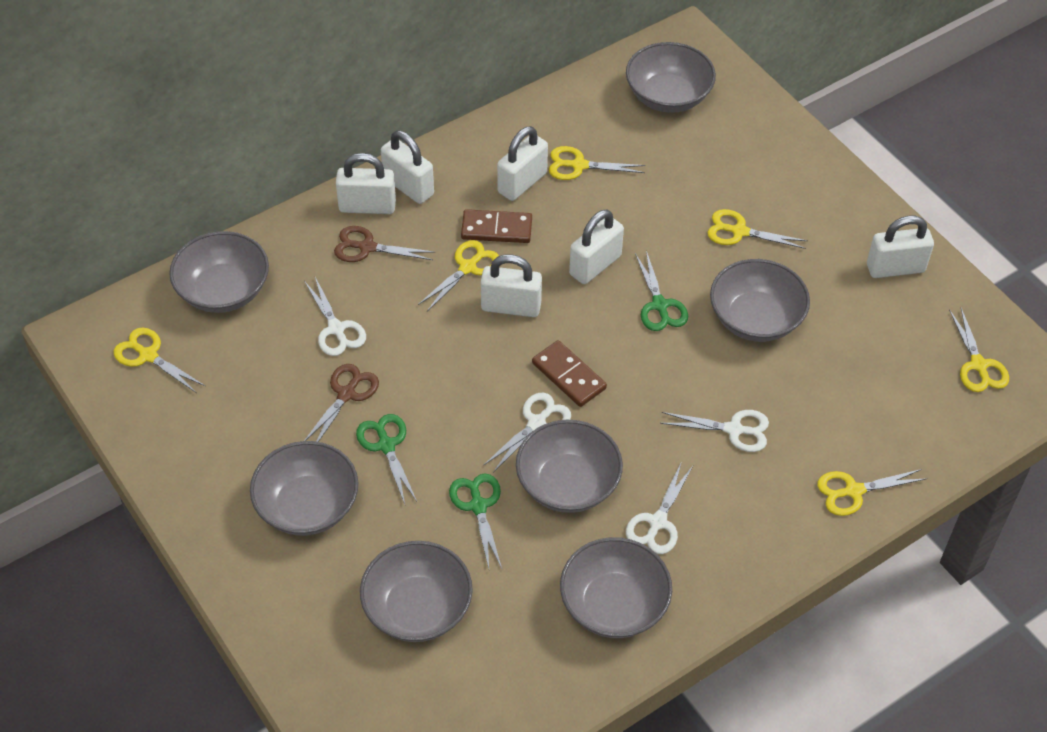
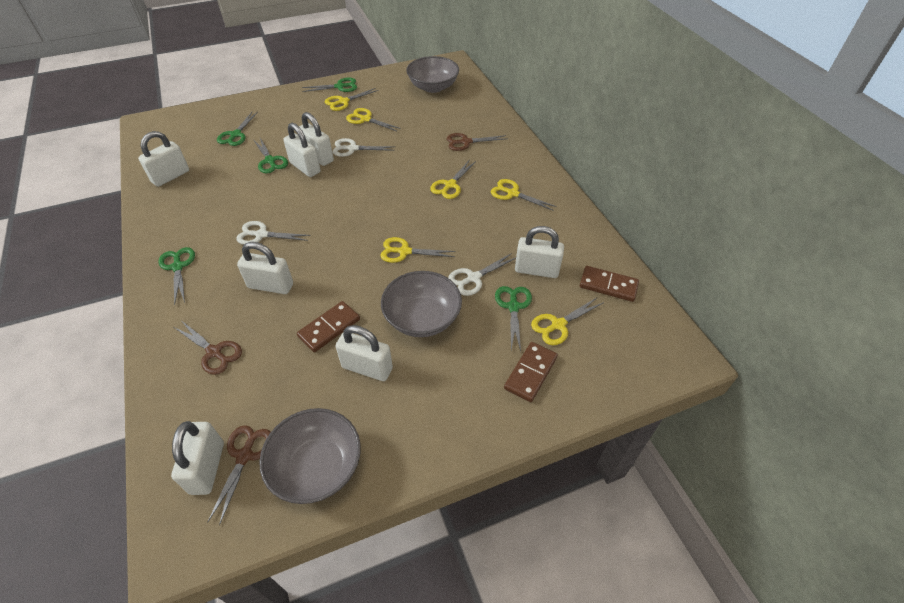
brown domino: [461,209,532,243] [532,340,607,407] = 2 -> [297,301,360,352] [504,342,558,402] [580,266,639,302] = 3
brown scissors: [304,364,379,442] [334,226,435,262] = 2 -> [174,321,242,375] [207,425,271,525] [446,133,506,151] = 3
green scissors: [356,414,417,504] [449,474,502,569] [635,251,688,331] = 3 -> [158,247,195,305] [217,112,258,146] [254,138,288,173] [302,78,357,92] [495,286,532,351] = 5
grey bowl: [169,231,269,313] [250,441,358,536] [360,541,473,642] [516,420,623,513] [560,537,672,638] [626,42,716,113] [710,259,810,342] = 7 -> [259,408,361,504] [381,271,462,337] [406,56,459,93] = 3
white padlock: [336,153,396,214] [381,130,434,204] [481,254,542,317] [497,126,548,201] [569,209,624,284] [867,215,934,278] = 6 -> [138,131,189,187] [171,421,224,495] [237,242,293,294] [283,123,321,177] [299,112,334,166] [336,325,393,381] [515,226,564,278] = 7
white scissors: [304,277,366,356] [484,392,571,473] [626,461,693,554] [660,410,769,452] = 4 -> [237,221,310,245] [332,138,395,157] [448,253,516,296] = 3

